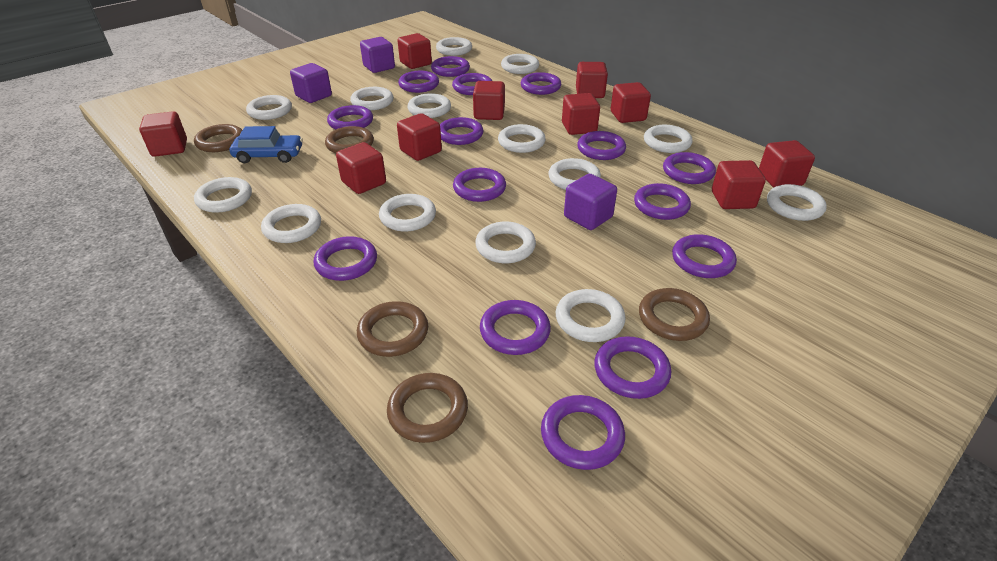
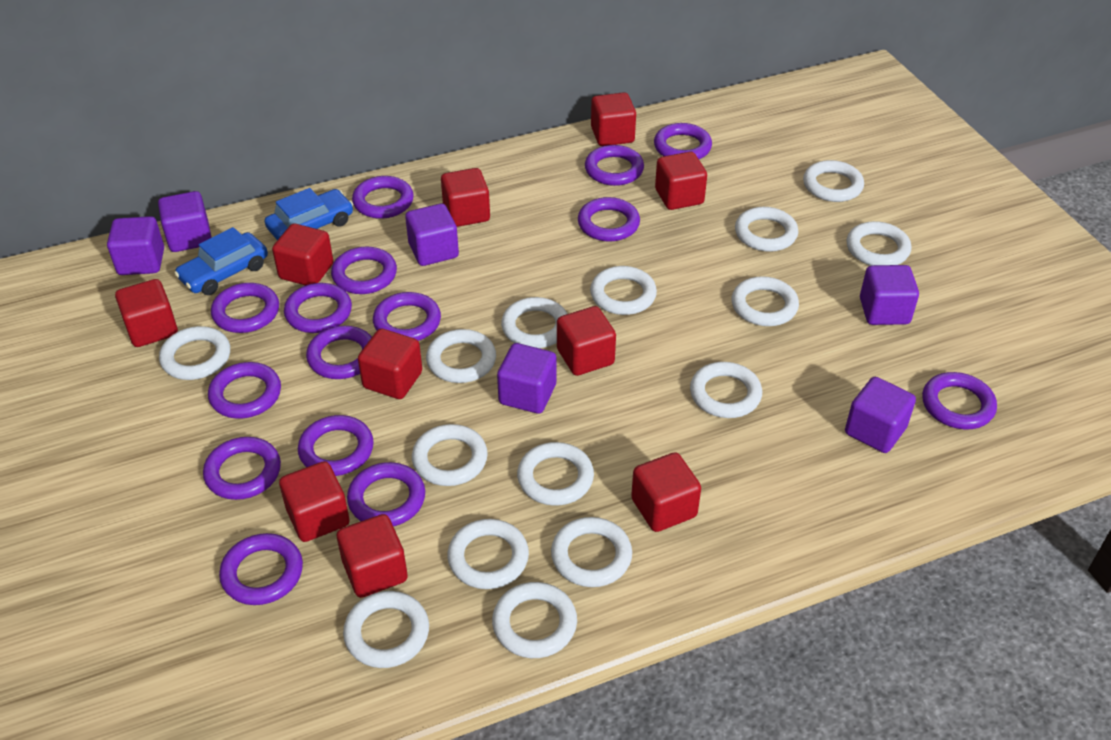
blue car: [229,126,303,163] = 1 -> [174,227,268,295] [265,188,353,240] = 2
brown ring: [194,124,242,152] [325,126,374,153] [357,301,428,357] [387,373,468,443] [639,288,710,341] = 5 -> none = 0
purple cube: [290,63,332,103] [360,37,395,73] [564,174,617,230] = 3 -> [107,216,164,275] [158,191,212,252] [405,204,459,266] [497,343,556,414] [845,377,916,453] [860,265,919,325] = 6
white ring: [194,177,252,213] [246,95,292,120] [261,204,321,243] [350,87,394,110] [379,194,436,232] [407,93,451,118] [436,37,472,56] [475,222,536,263] [498,124,546,153] [501,54,539,74] [548,158,601,190] [556,289,626,342] [644,125,693,153] [767,184,827,221] = 14 -> [159,326,230,380] [343,591,429,668] [412,424,488,486] [426,329,496,383] [447,519,529,589] [492,582,577,658] [501,297,567,348] [517,442,594,506] [551,517,632,587] [590,266,657,315] [690,362,762,418] [732,276,799,326] [735,207,798,252] [803,160,864,202] [847,221,911,266] = 15

